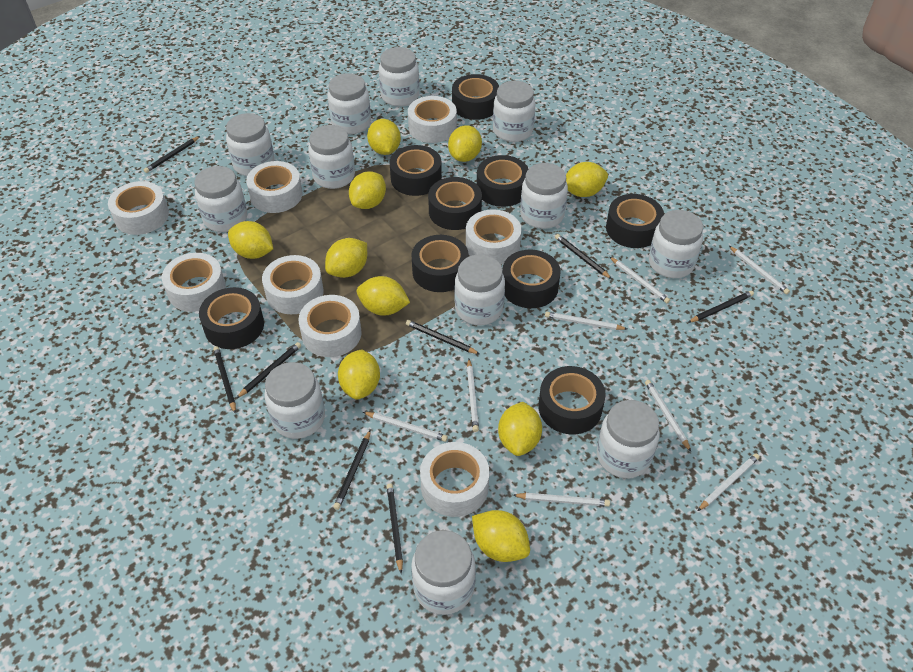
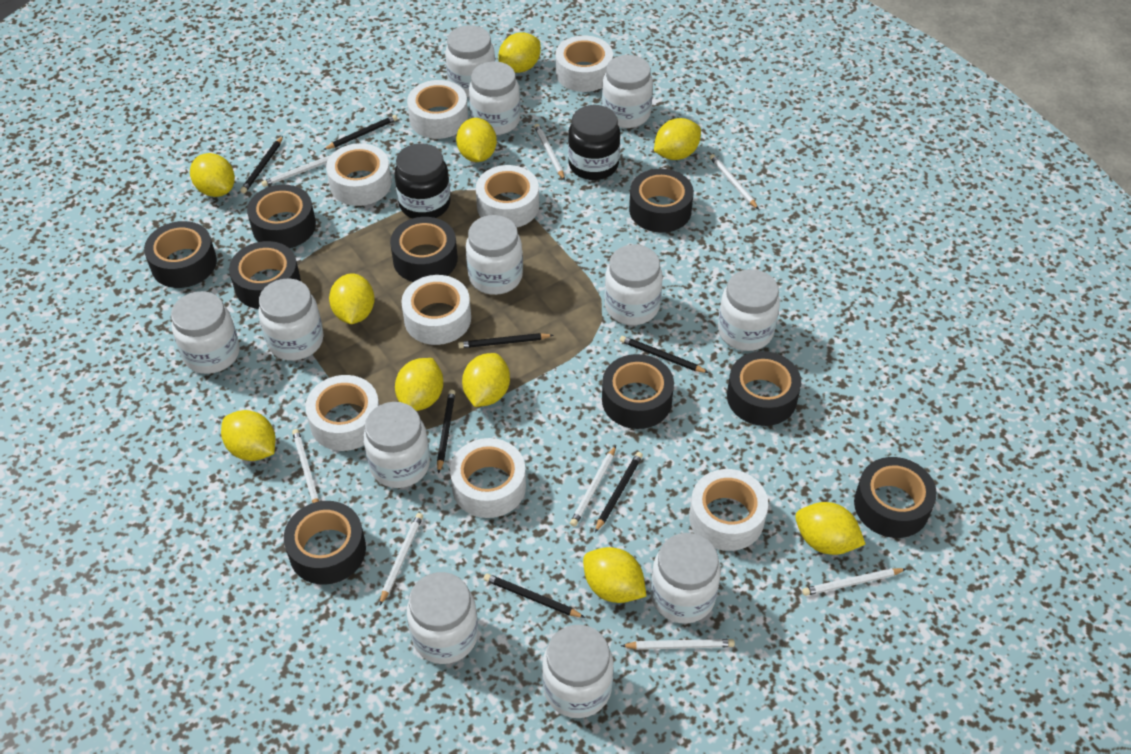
black jar: none = 0 -> [394,143,451,219] [568,105,620,180] = 2
black pencil: [144,136,200,173] [213,346,236,414] [236,342,301,399] [333,430,371,510] [386,483,403,574] [406,320,480,354] [555,234,612,279] [688,291,754,323] = 8 -> [240,136,283,193] [323,115,398,150] [437,390,455,474] [458,333,553,348] [484,573,585,618] [595,452,643,532] [620,336,709,373] = 7

